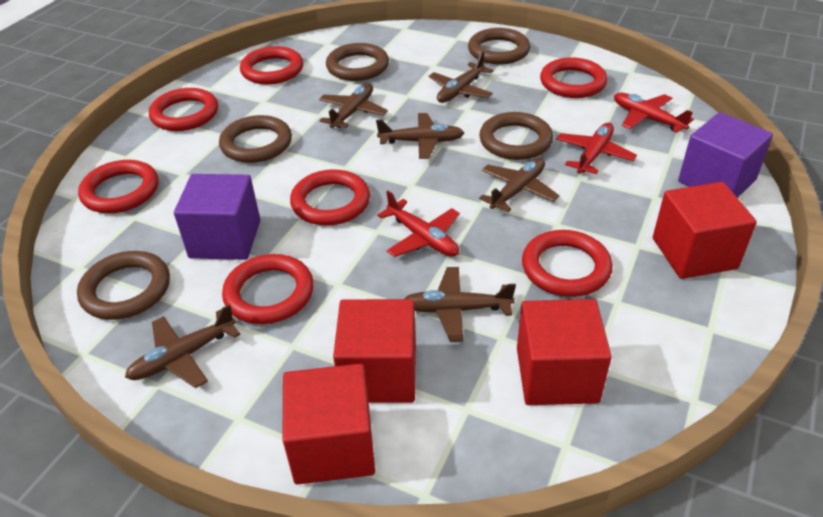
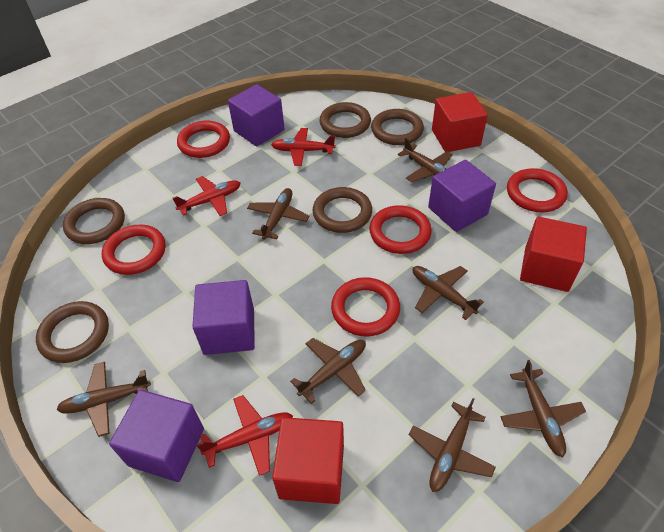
brown plane: [125,304,240,388] [319,83,388,128] [376,113,464,159] [404,267,516,342] [429,52,493,103] [479,158,559,212] = 6 -> [56,362,151,437] [247,188,309,240] [290,338,366,404] [398,138,453,182] [408,398,496,492] [413,266,484,320] [500,360,586,457] = 7
purple cube: [174,174,260,260] [678,112,773,198] = 2 -> [109,390,204,482] [192,280,255,355] [228,84,284,147] [428,160,496,232] = 4
red cube: [282,364,375,485] [333,299,416,403] [517,299,612,405] [653,182,757,279] = 4 -> [272,417,344,504] [432,92,488,152] [520,217,587,292] = 3
red ring: [78,160,158,213] [149,88,218,131] [222,254,314,324] [240,46,303,85] [290,169,370,226] [522,230,613,297] [540,57,608,98] = 7 -> [102,225,166,275] [177,121,230,158] [331,277,400,337] [369,205,432,254] [507,168,568,212] = 5

